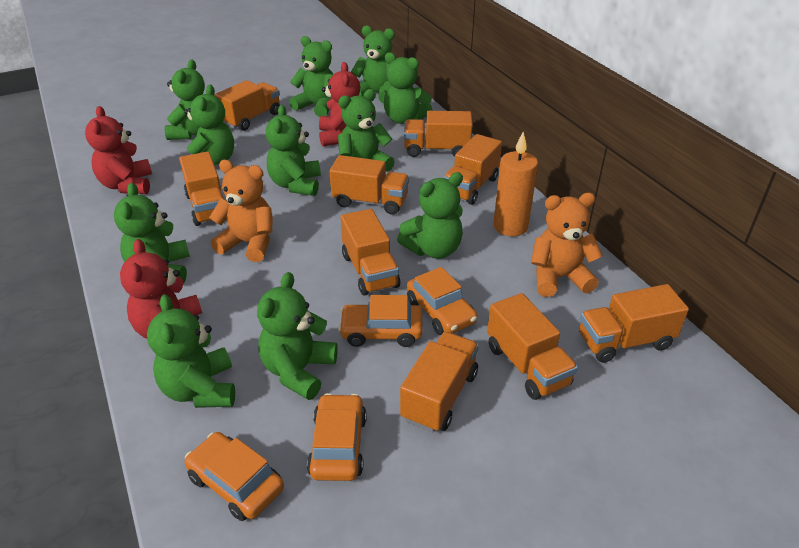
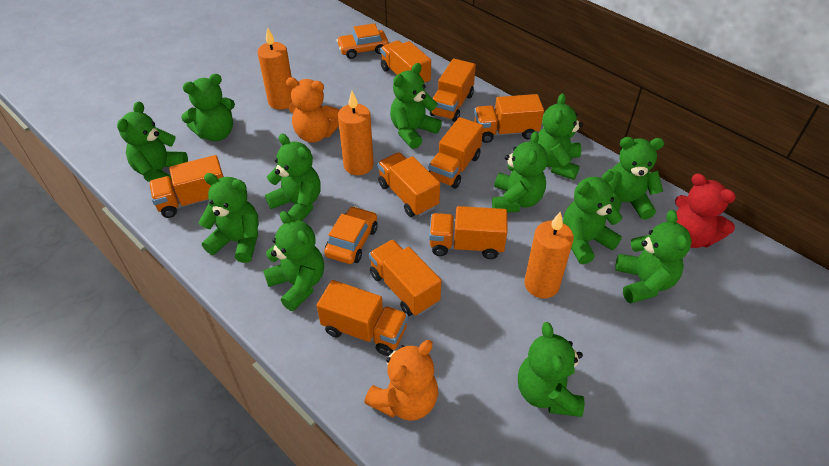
green teddy bear: [114,183,190,284] [147,294,235,408] [165,59,205,140] [184,85,234,165] [257,272,338,400] [266,105,321,196] [289,36,334,117] [338,89,395,172] [351,26,395,103] [383,52,433,124] [397,172,463,259] = 11 -> [117,101,188,182] [181,74,235,141] [199,173,259,263] [263,211,324,311] [265,134,321,221] [390,63,442,149] [492,131,548,213] [518,322,584,417] [538,93,583,180] [563,170,623,264] [608,137,664,220] [615,210,692,304] = 12
orange candle: [493,132,538,236] = 1 -> [257,27,292,110] [338,91,374,175] [524,212,574,299] = 3
orange car: [185,432,284,521] [307,393,367,481] [338,295,423,347] [407,267,478,335] = 4 -> [324,206,378,264] [336,23,389,59] = 2
red teddy bear: [85,106,152,194] [120,239,202,339] [319,62,360,147] = 3 -> [675,173,736,248] = 1

